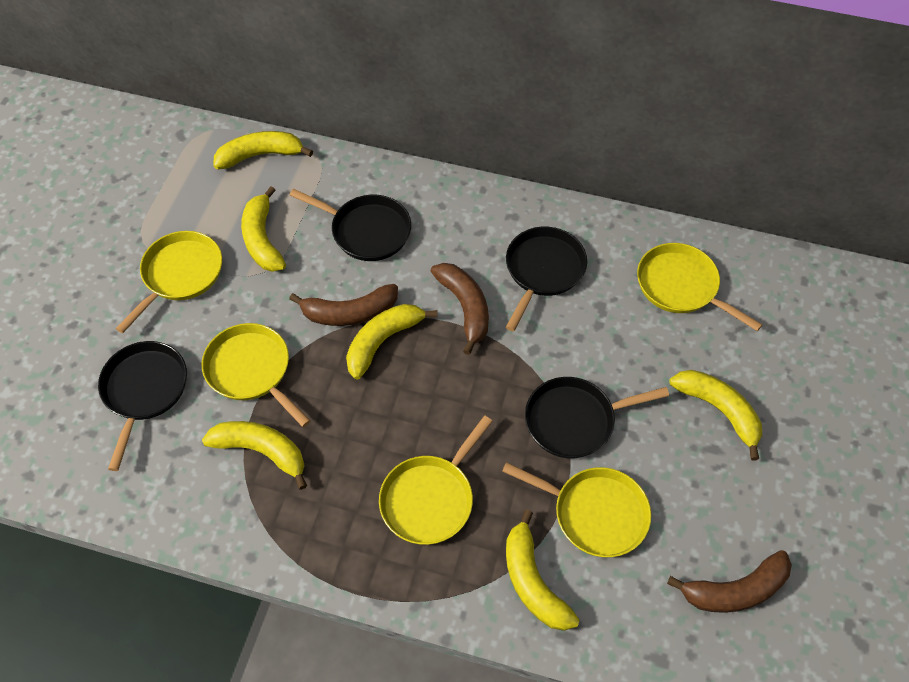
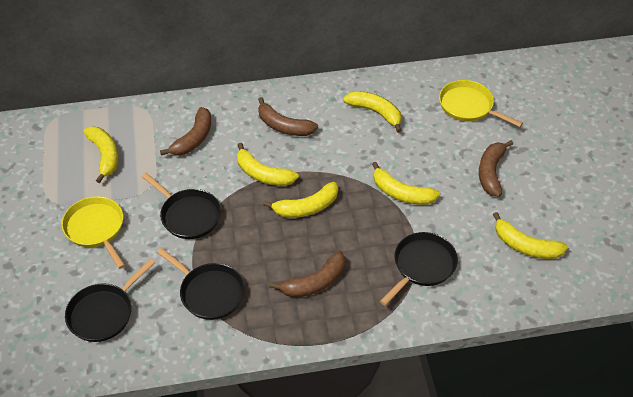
brown banana: [289,284,398,326] [431,263,489,355] [667,550,792,613] = 3 -> [160,107,211,155] [258,97,318,136] [269,251,345,298] [479,140,513,197] = 4
yellow pan: [116,231,222,333] [202,323,311,427] [379,416,493,545] [502,462,651,557] [637,243,762,331] = 5 -> [62,196,125,269] [439,80,523,127] = 2

